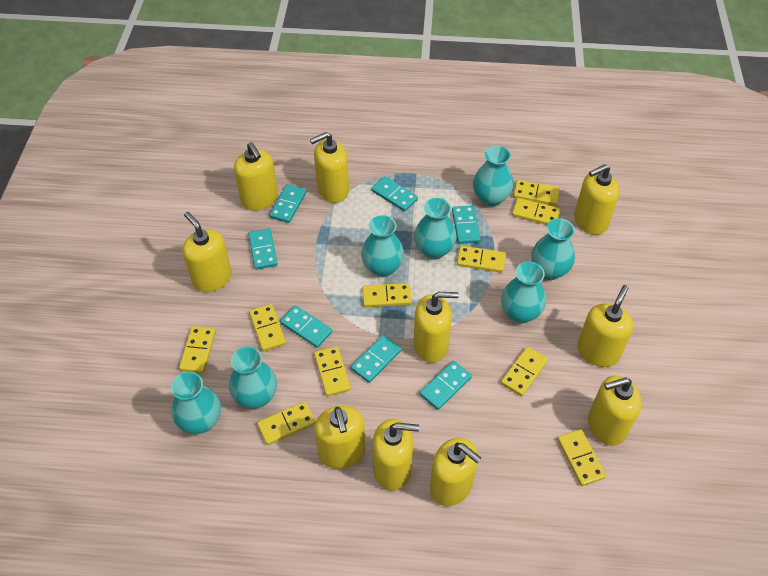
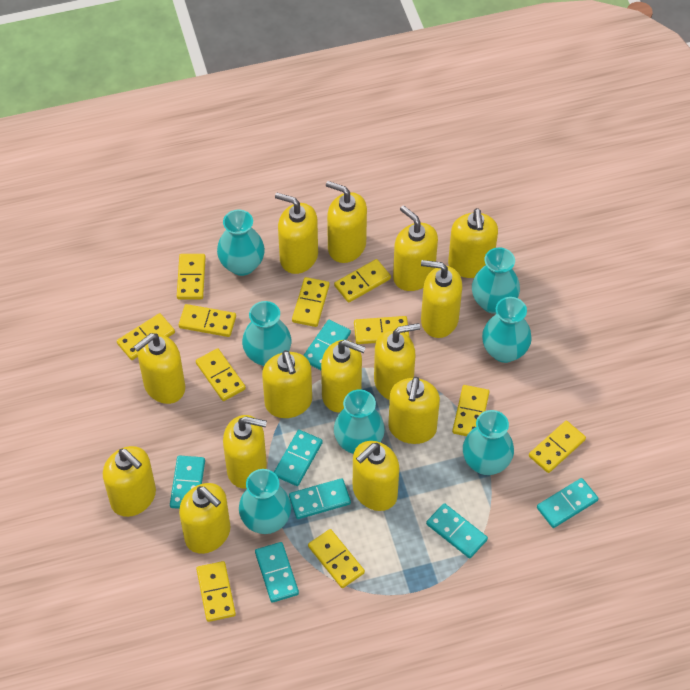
yellow domino: [179,326,216,373] [249,304,286,351] [257,401,316,445] [314,346,351,396] [362,283,412,307] [457,246,506,273] [501,347,548,396] [512,198,560,225] [513,180,560,206] [558,429,606,486] = 10 -> [117,313,175,360] [177,254,206,299] [179,304,236,337] [196,348,246,401] [196,561,236,622] [292,277,330,327] [308,529,365,588] [334,259,391,303] [354,316,409,344] [452,385,489,436] [529,421,586,473] = 11
yellow soap dispenser: [182,212,232,292] [234,142,278,210] [310,132,349,203] [314,406,365,469] [372,419,419,490] [413,292,459,363] [430,438,481,506] [574,164,620,235] [577,285,634,367] [588,376,642,446] = 10 -> [103,446,156,517] [134,333,185,404] [179,483,231,554] [223,415,267,489] [262,350,312,418] [275,193,318,274] [321,340,366,412] [326,181,367,263] [353,441,399,511] [374,323,420,400] [388,377,440,444] [393,205,438,291] [421,260,462,338] [448,208,498,278] = 14

